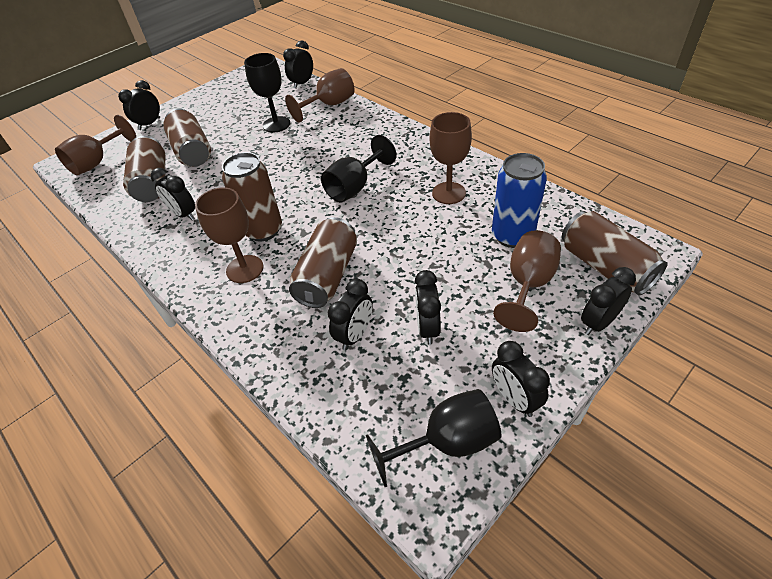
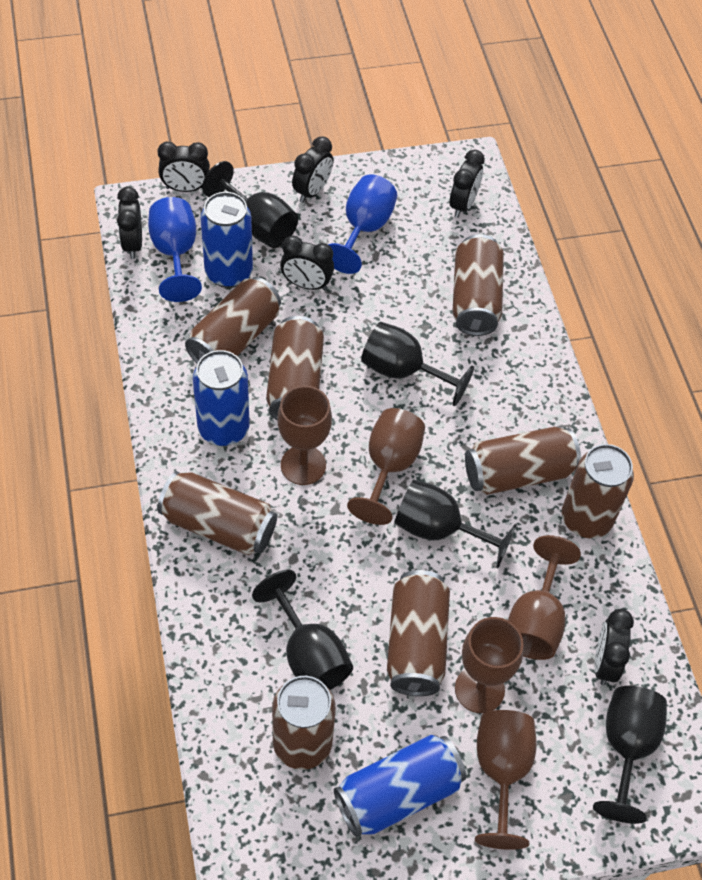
black clock: [118,80,160,130] [150,168,195,220] [283,41,313,89] [328,279,373,350] [414,270,441,345] [492,341,550,417] [581,267,636,335] = 7 -> [117,187,142,259] [157,142,210,192] [280,236,334,290] [292,136,333,203] [450,150,485,218] [594,609,634,685] = 6
black goblet: [244,53,290,133] [321,135,397,202] [366,389,501,487] = 3 -> [202,161,298,248] [252,569,353,690] [361,322,474,406] [395,480,517,568] [593,686,667,824] = 5
blue can: [492,153,547,248] = 1 -> [193,350,250,446] [201,192,253,288] [334,735,466,837] = 3
blue goblet: none = 0 -> [148,197,202,302] [328,175,397,274] = 2
brown can: [123,136,165,202] [163,108,211,167] [222,152,282,242] [289,217,357,308] [562,211,668,296] = 5 -> [157,471,277,555] [185,277,281,364] [266,316,324,420] [272,676,336,770] [387,570,450,696] [452,234,504,336] [465,427,581,495] [562,444,634,538] = 8

